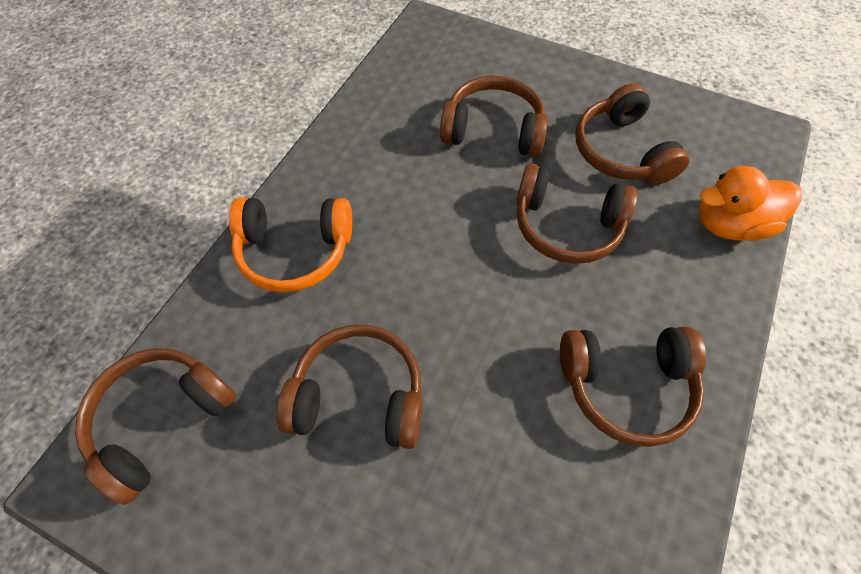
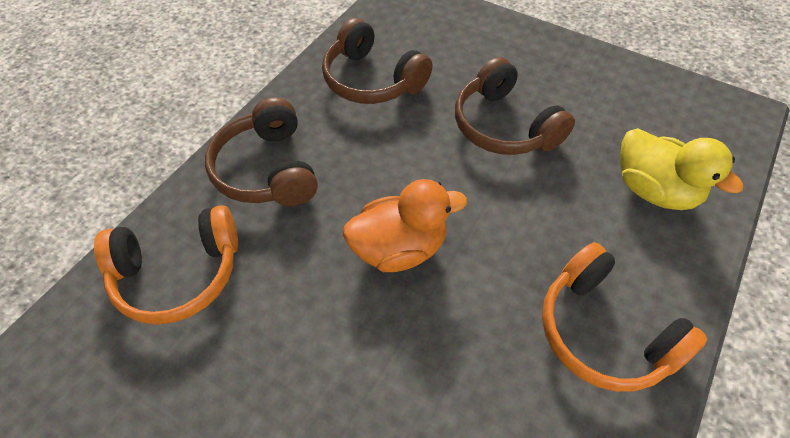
brown headphones: [75,348,237,504] [276,325,422,449] [440,76,548,157] [516,163,638,264] [560,327,706,447] [576,83,689,184] = 6 -> [205,97,318,206] [322,18,433,104] [455,57,575,155] = 3
orange headphones: [229,198,352,292] = 1 -> [94,205,238,325] [542,242,707,392] = 2
yellow duck: none = 0 -> [620,128,743,210] = 1

